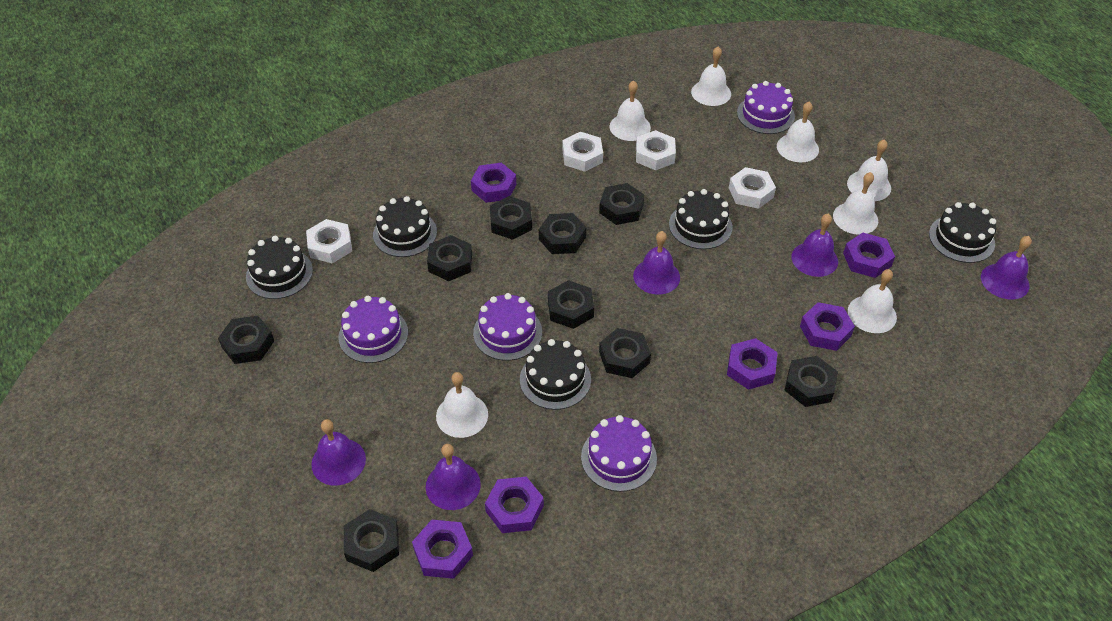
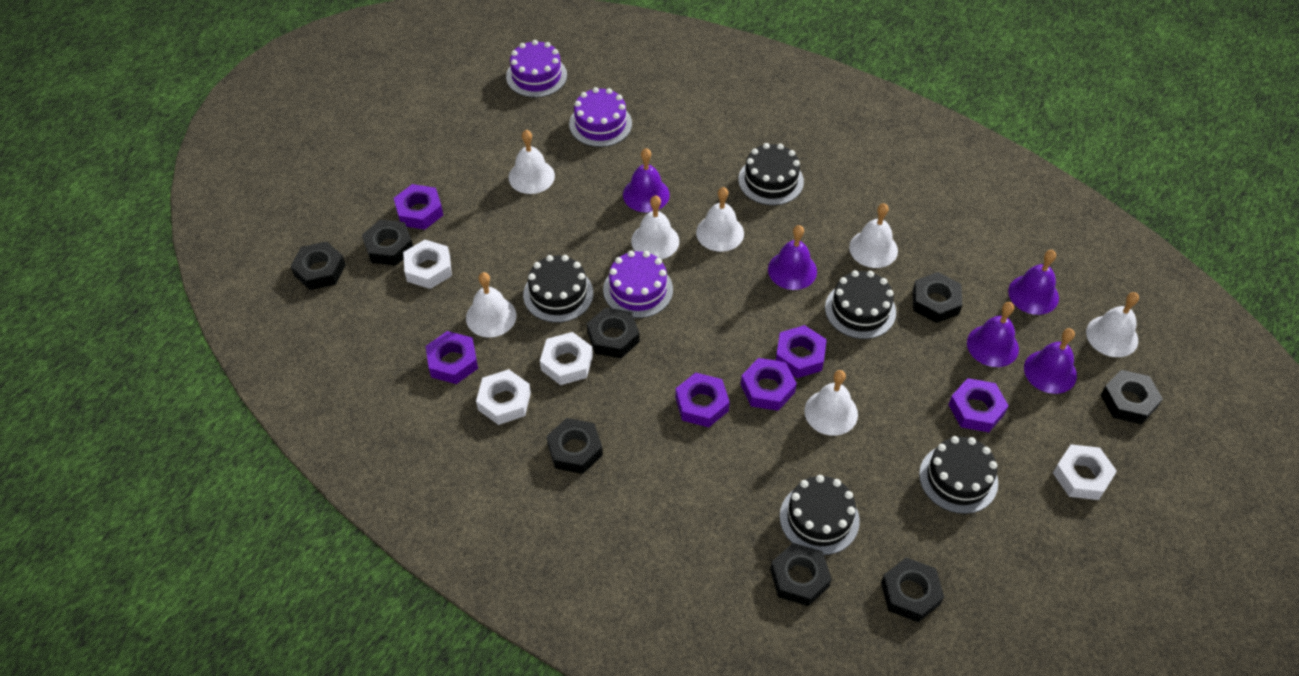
black nut: [218,316,274,364] [344,509,399,572] [427,235,472,281] [490,196,532,240] [539,213,586,254] [548,280,594,329] [599,183,644,225] [599,328,651,378] [784,356,838,407] = 9 -> [291,241,346,290] [362,220,413,266] [547,418,603,474] [587,307,640,358] [770,543,832,606] [881,557,944,622] [913,272,963,323] [1101,370,1163,424] = 8
purple cake: [339,296,408,363] [473,293,542,361] [581,415,657,492] [737,81,795,134] = 4 -> [506,40,567,98] [569,87,632,147] [603,250,673,318] = 3

